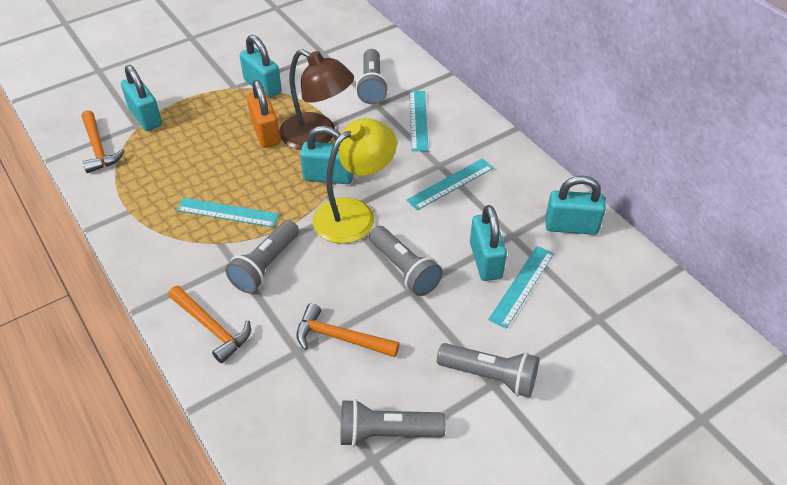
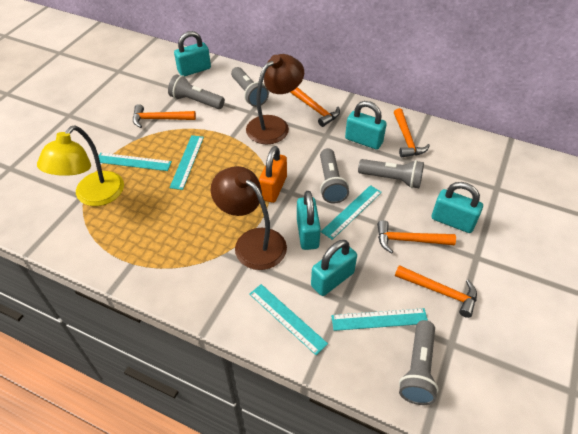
brown lamp: [279,49,354,150] = 1 -> [211,166,287,270] [246,54,304,144] = 2
orange hammer: [82,110,125,173] [168,286,251,363] [297,303,400,357] = 3 -> [133,104,196,128] [290,87,340,127] [377,220,456,253] [394,108,430,158] [395,265,477,318] = 5
turquoise ruler: [177,198,279,227] [407,158,494,210] [409,91,429,151] [488,246,554,329] = 4 -> [99,153,172,171] [169,135,204,190] [249,284,328,355] [321,185,382,240] [331,308,428,331] = 5

